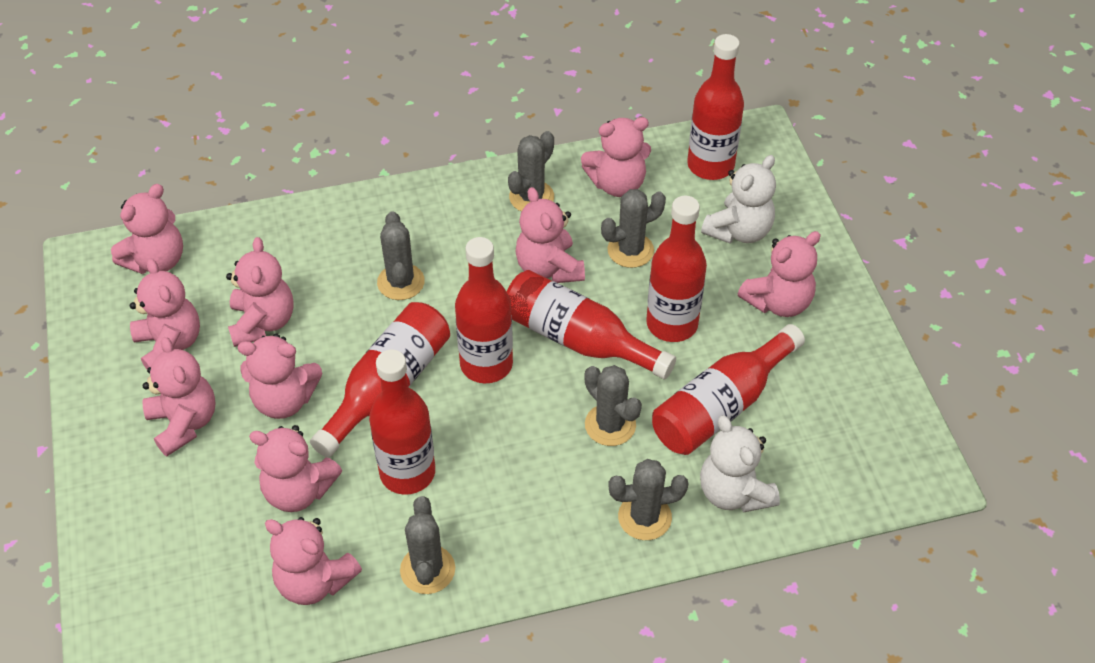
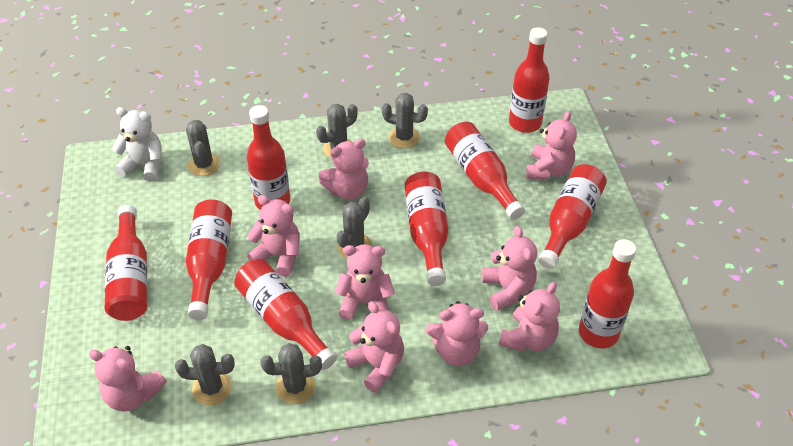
pink teddy bear: [111,184,183,274] [130,259,200,369] [143,337,216,456] [226,237,294,347] [238,334,322,419] [249,425,342,512] [265,517,362,605] [516,187,585,283] [581,117,651,197] [738,231,821,317] = 10 -> [88,346,167,412] [247,195,300,277] [319,139,369,200] [335,244,395,320] [344,301,404,393] [426,301,488,366] [482,226,537,311] [499,282,560,352] [526,111,577,180] = 9
red bottle: [310,302,450,458] [369,349,435,495] [455,237,513,383] [507,270,676,379] [646,196,707,342] [652,324,805,455] [687,34,744,180] = 7 -> [105,205,147,321] [186,199,232,320] [234,259,337,370] [247,105,290,210] [405,171,448,286] [445,122,525,220] [509,27,550,133] [539,164,607,269] [579,239,636,348] = 9
white teddy bear: [700,415,780,512] [701,155,776,244] = 2 -> [112,107,162,182] = 1

